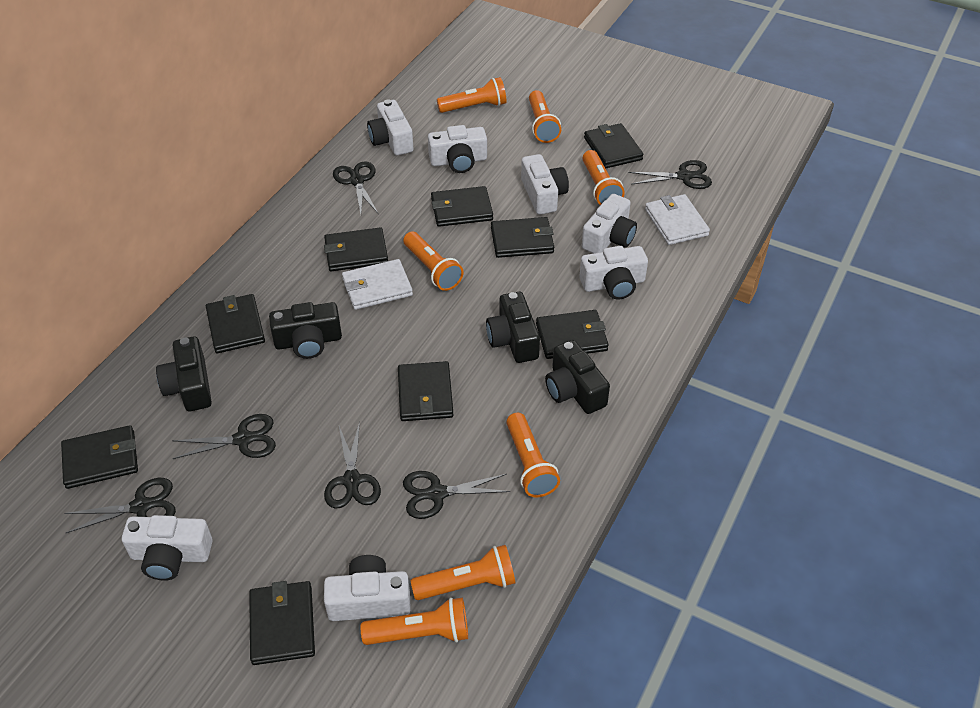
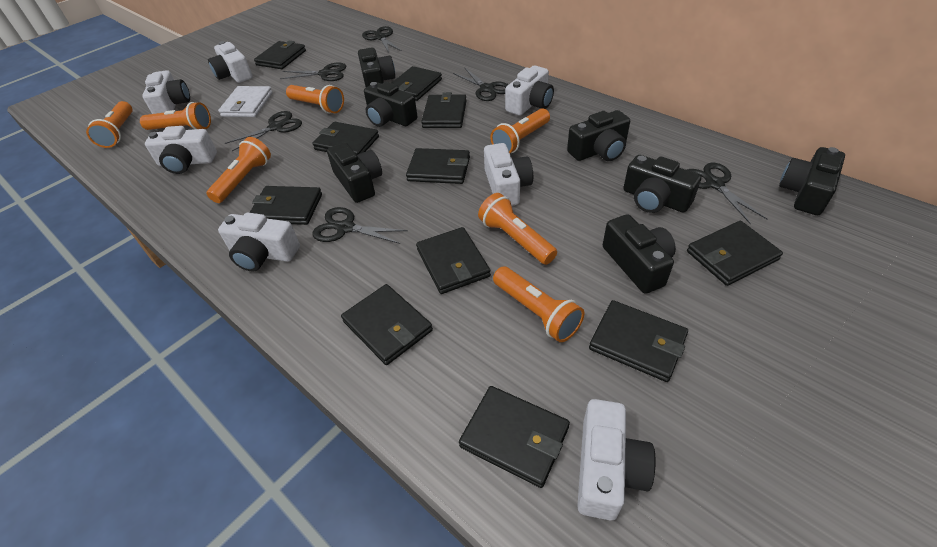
black camera: [156,336,212,411] [269,302,342,359] [486,292,540,363] [545,340,610,414] = 4 -> [327,143,382,203] [358,48,395,87] [364,82,417,127] [567,110,630,161] [603,214,676,294] [623,155,701,213] [779,147,845,215] = 7
black wallet: [61,425,138,489] [206,294,265,353] [249,581,315,665] [324,227,388,271] [398,361,453,421] [431,186,493,227] [491,217,554,258] [536,310,609,359] [584,123,643,168] = 9 -> [249,186,322,225] [254,41,306,69] [312,122,379,155] [341,284,433,365] [392,66,442,101] [406,148,470,184] [416,227,491,294] [421,92,467,128] [459,386,570,488] [589,300,688,382] [687,221,783,286] = 11
white wallet: [342,259,413,310] [645,194,710,245] = 2 -> [218,86,273,117] = 1

